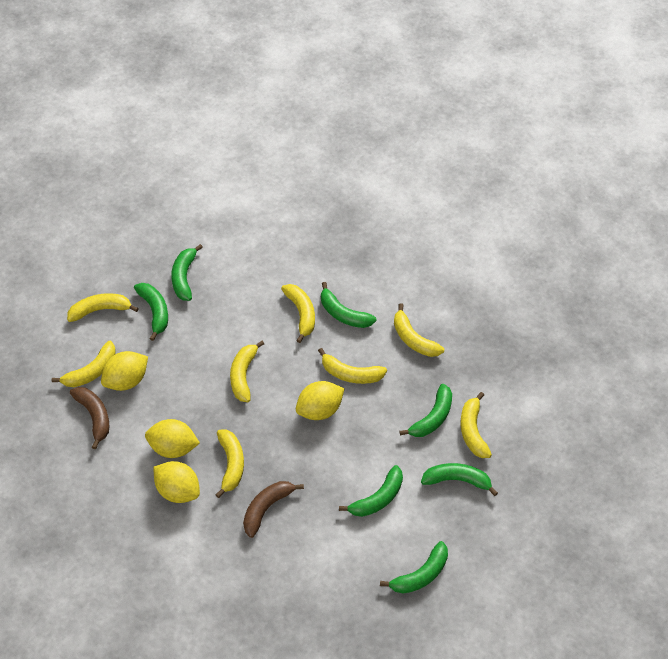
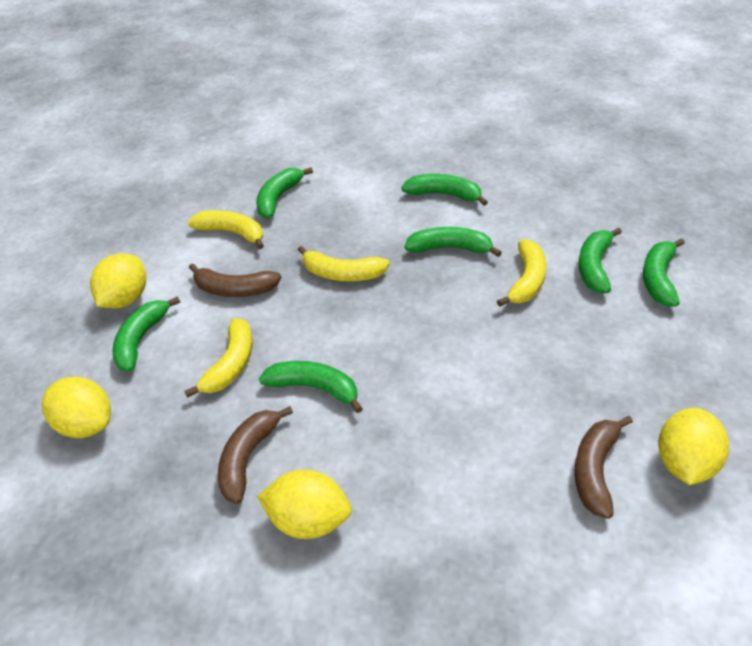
brown banana: [70,387,109,449] [243,481,304,538] = 2 -> [189,263,281,297] [218,406,293,504] [574,416,633,519] = 3
yellow banana: [52,341,116,387] [67,293,139,322] [216,430,244,498] [230,341,264,402] [281,284,315,343] [318,348,387,384] [394,303,444,357] [460,392,492,458] = 8 -> [184,318,252,398] [188,210,264,249] [298,246,390,281] [497,239,546,307] = 4

